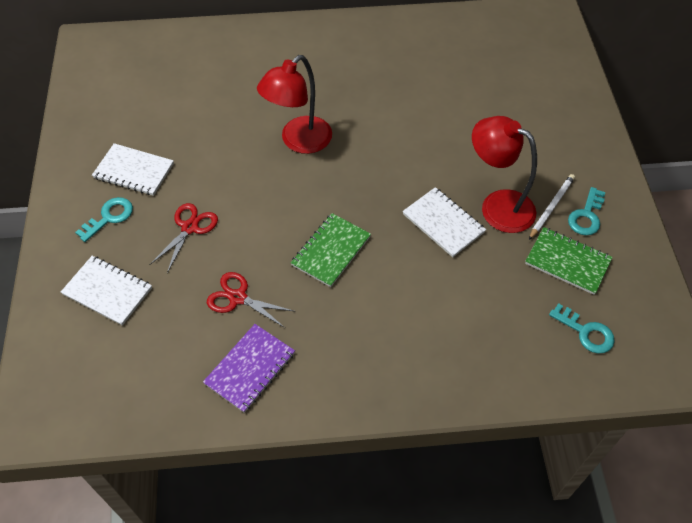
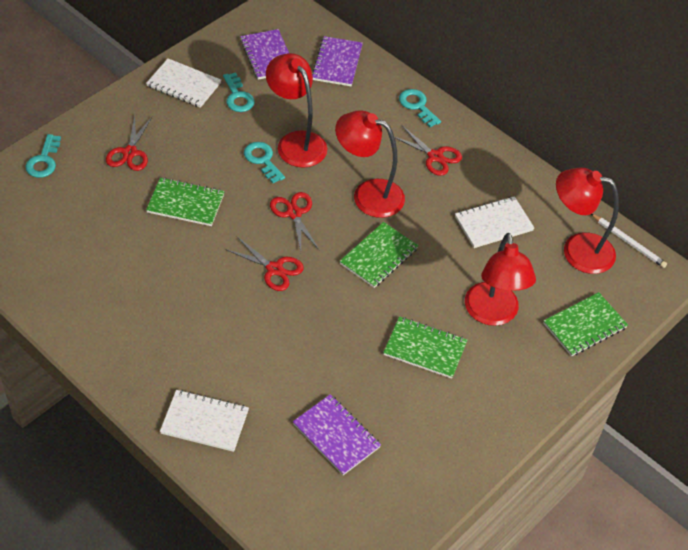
green notebook: [291,213,371,287] [525,227,613,295] = 2 -> [146,177,225,226] [340,222,418,288] [383,316,467,379] [543,292,628,356] = 4
purple notebook: [203,324,295,413] = 1 -> [240,29,289,80] [293,394,381,475] [312,36,363,86] = 3
red lamp: [257,55,332,154] [472,116,537,233] = 2 -> [266,53,328,168] [335,110,405,218] [465,233,536,326] [556,168,619,274] = 4
red scissors: [149,203,218,273] [207,272,294,328] = 2 -> [106,115,152,171] [225,237,304,291] [270,192,320,252] [394,126,462,176] = 4
turquoise key: [75,197,133,242] [549,303,615,354] [568,187,605,235] = 3 -> [25,134,61,178] [223,72,255,112] [244,142,285,183] [399,89,441,127] = 4

